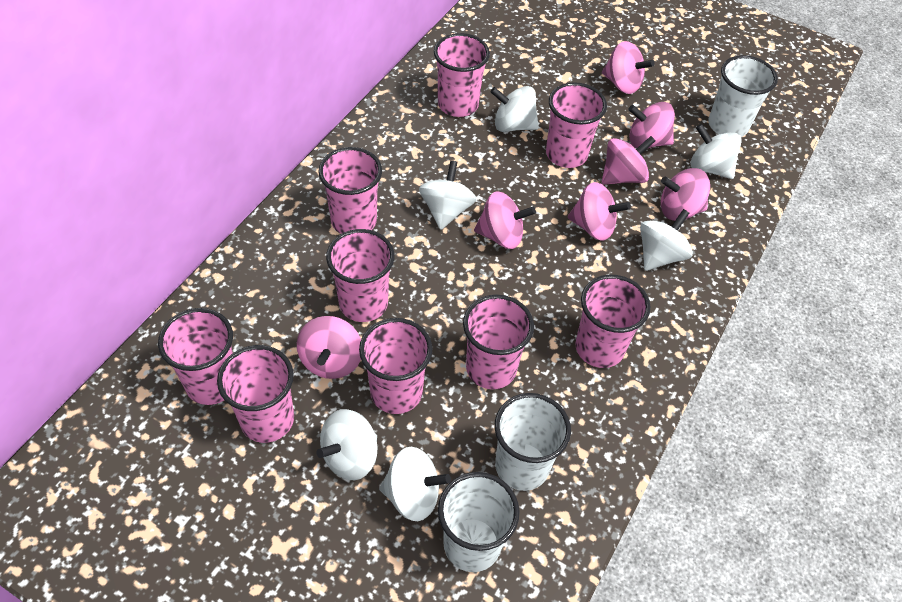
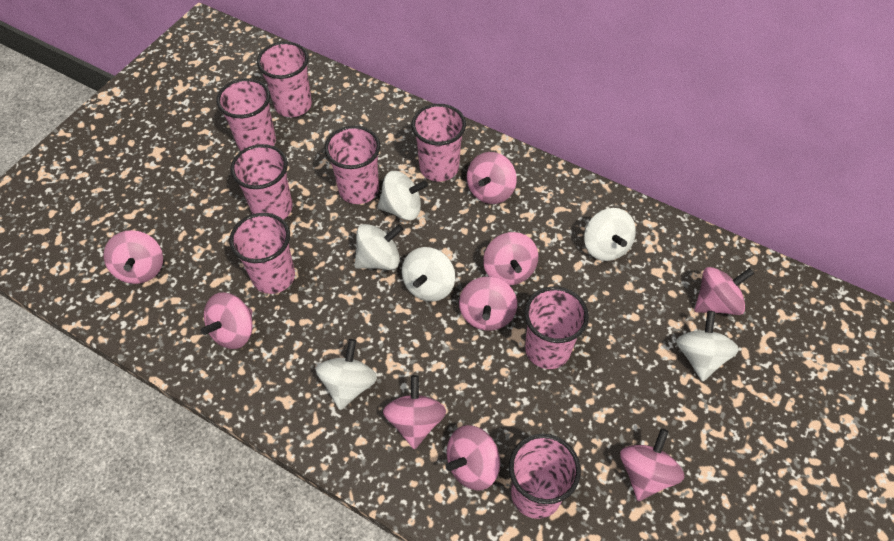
pink cup: [158,308,233,405] [217,345,294,443] [318,147,382,234] [326,229,395,322] [359,318,432,414] [434,33,490,117] [463,295,534,389] [546,82,607,168] [575,275,651,368] = 9 -> [216,78,276,151] [229,213,295,294] [231,144,293,219] [257,41,312,117] [324,126,380,204] [412,104,466,181] [509,434,581,519] [524,286,589,369] = 8
pink spinning top: [297,316,361,379] [474,191,536,249] [568,182,631,241] [602,41,655,94] [602,136,656,184] [628,102,675,149] [661,168,710,221] = 7 -> [104,230,163,284] [201,292,252,349] [383,375,446,449] [445,425,500,491] [459,277,517,331] [467,152,517,204] [483,232,538,285] [620,428,684,501] [694,267,754,315] = 9
white cup: [438,472,520,572] [494,393,571,491] [708,55,778,137] = 3 -> none = 0

